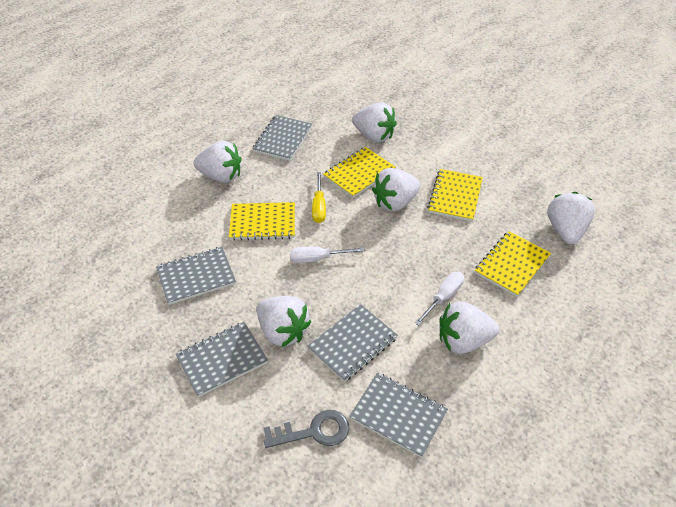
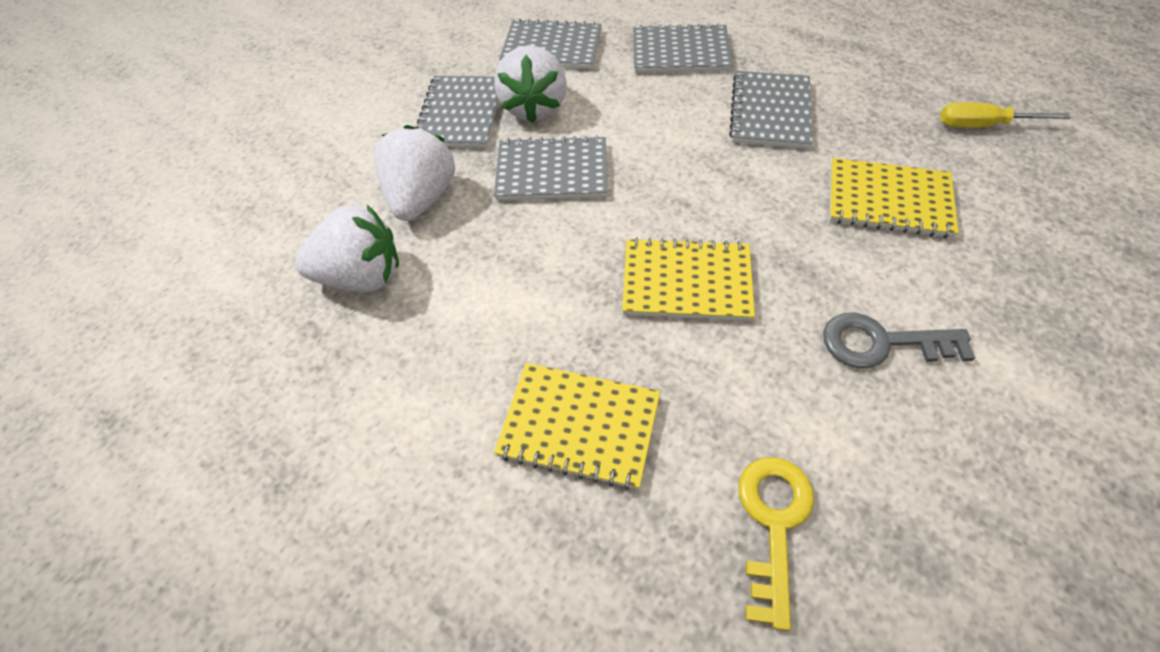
white screwdriver: [290,246,365,263] [415,272,464,326] = 2 -> none = 0
white strawberry: [193,141,242,183] [256,296,311,347] [352,102,397,143] [372,168,420,212] [439,301,499,354] [547,192,595,244] = 6 -> [295,205,399,292] [374,125,455,221] [494,45,567,123] = 3
yellow key: none = 0 -> [739,457,814,631] = 1
yellow notebook: [229,202,295,240] [323,147,395,198] [427,169,483,221] [475,231,551,297] = 4 -> [494,363,660,490] [622,237,755,321] [829,158,959,238] = 3

